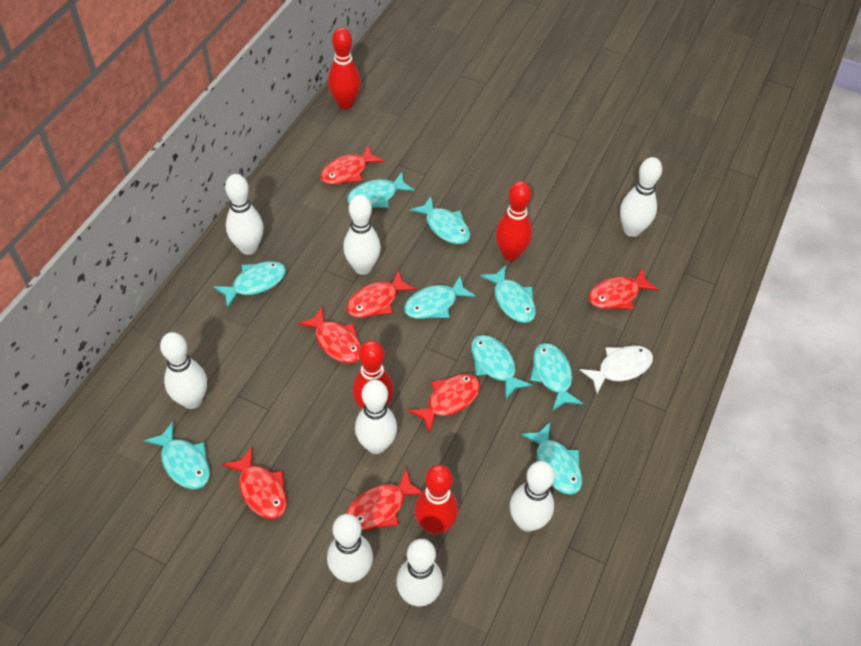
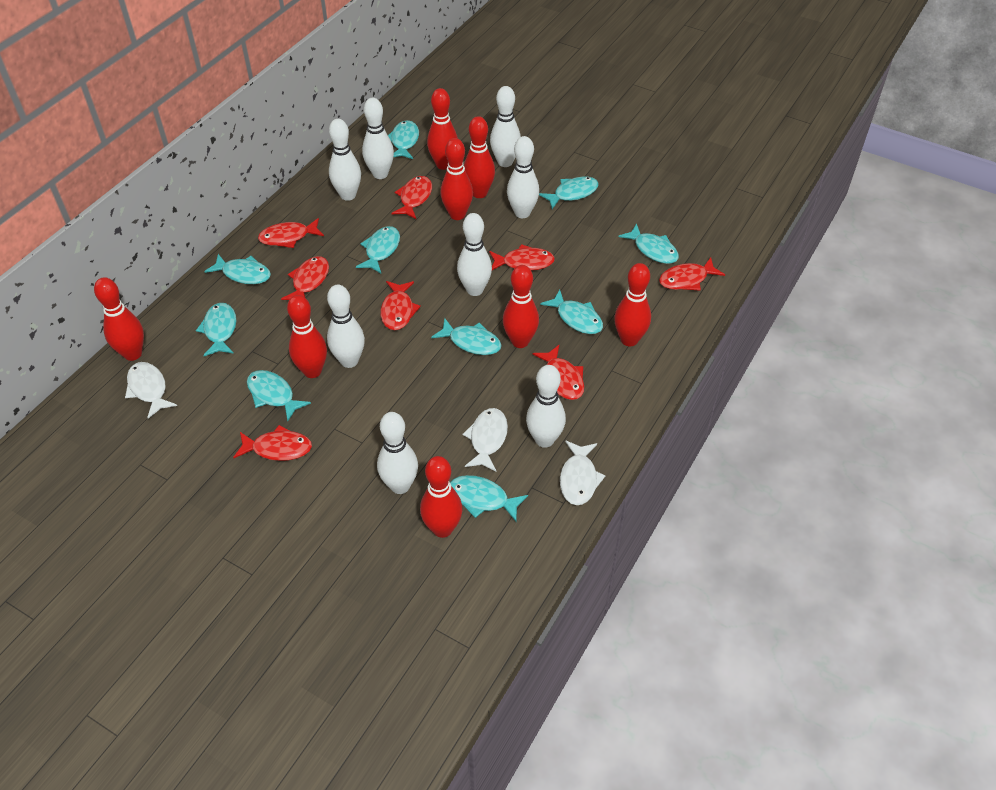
red bowling pin: [328,27,361,109] [352,340,394,409] [414,464,458,535] [495,181,532,261] = 4 -> [94,277,144,361] [287,295,327,378] [420,456,462,538] [427,88,458,170] [440,138,473,220] [464,116,495,198] [503,265,539,348] [614,263,651,346] = 8
red fish: [222,447,287,519] [298,307,362,363] [320,145,384,185] [346,270,416,318] [346,468,422,530] [408,374,480,434] [588,268,659,309] = 7 -> [233,425,312,461] [258,218,324,248] [281,256,329,300] [380,281,421,330] [392,176,432,219] [489,244,555,271] [533,345,584,400] [659,257,725,291] = 8
turquoise fish: [144,421,210,489] [213,261,286,309] [347,172,415,208] [404,275,476,319] [410,196,470,244] [471,335,532,399] [480,265,536,323] [521,422,582,495] [530,343,583,411] = 9 -> [196,303,236,356] [204,254,271,284] [247,370,311,421] [356,226,400,273] [388,120,419,159] [431,318,502,355] [450,475,528,522] [539,177,599,209] [540,290,603,334] [619,223,679,264] = 10
white fish: [580,345,653,394] = 1 -> [125,362,177,419] [463,408,508,472] [560,440,605,505] = 3

